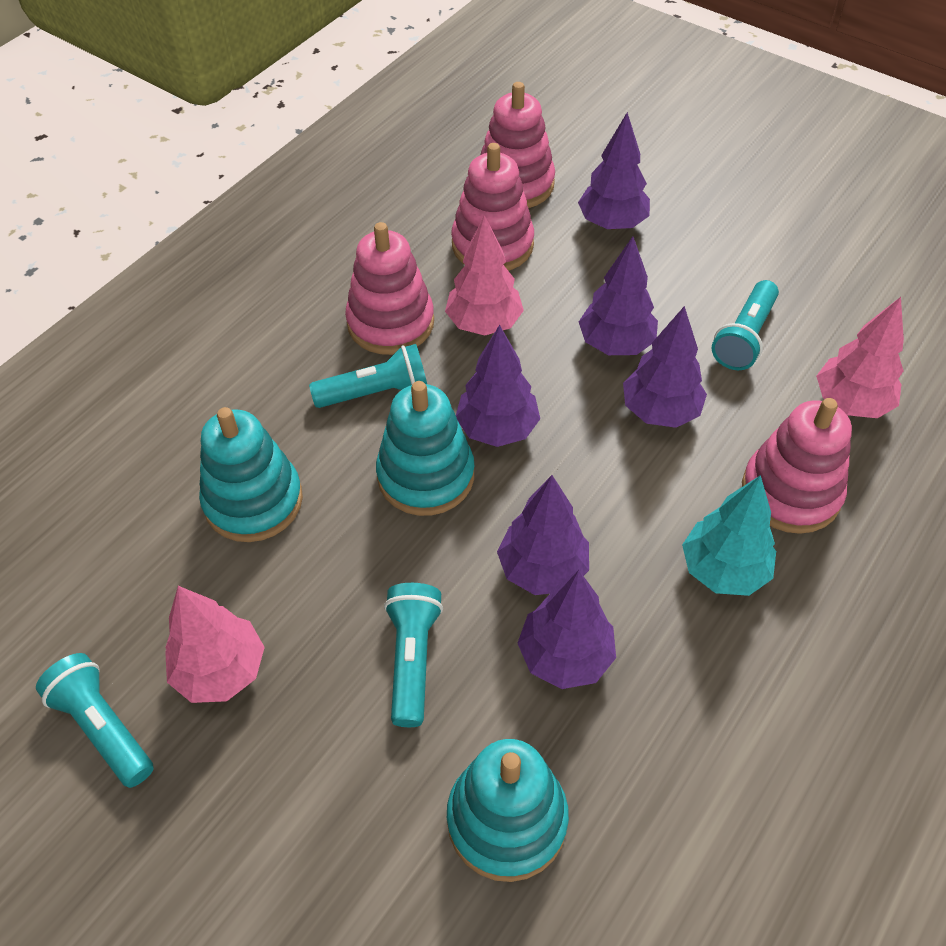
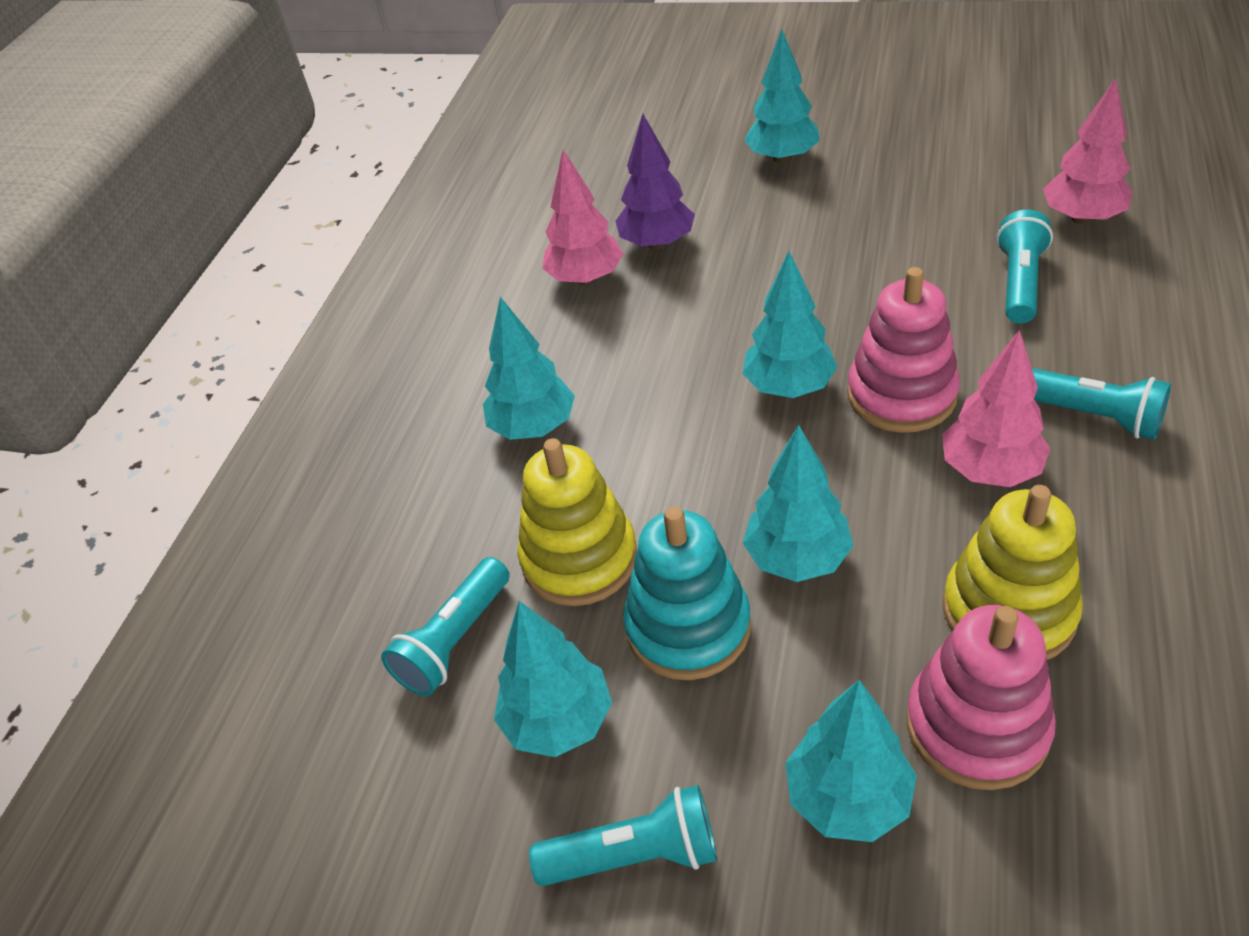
pink stacking toy: [345,222,434,355] [451,143,534,271] [481,82,555,208] [742,398,852,534] = 4 -> [847,267,960,433] [906,605,1056,790] = 2
purple tree: [456,325,540,447] [497,475,589,595] [517,570,616,689] [578,112,650,230] [579,236,658,355] [623,306,707,428] = 6 -> [615,114,695,250] = 1
turquoise stacking toy: [199,407,303,542] [376,381,474,516] [447,739,569,882] = 3 -> [623,507,751,680] = 1
turquoise tree: [682,475,776,596] = 1 -> [483,297,575,440] [494,601,612,757] [742,251,838,398] [743,425,853,582] [744,29,820,164] [785,680,917,842] = 6
yellow stacking toy: none = 0 -> [518,438,637,606] [943,485,1083,660] = 2

